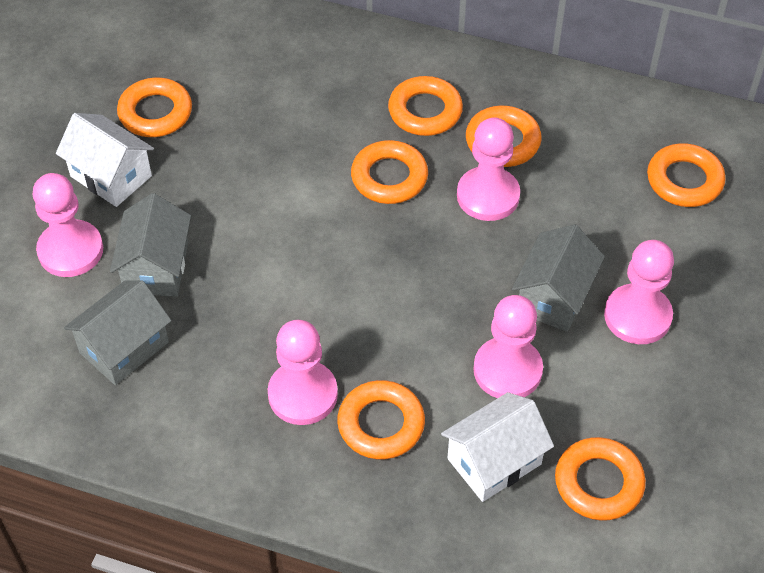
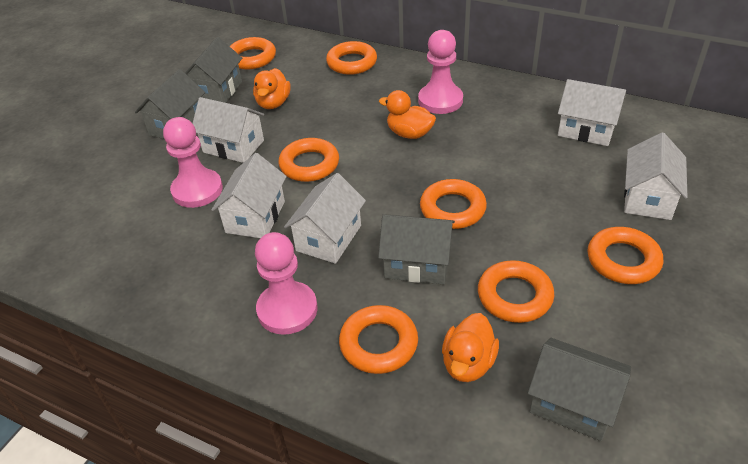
grey house: [64,280,172,385] [110,193,191,297] [512,225,605,332] = 3 -> [135,69,205,139] [185,37,242,103] [378,215,455,284] [528,338,631,441] = 4
orange duck: none = 0 -> [253,68,291,109] [379,90,436,139] [442,313,499,382] = 3
pink pawn: [32,173,103,277] [268,320,338,425] [457,117,520,221] [473,295,543,398] [604,240,674,344] = 5 -> [163,117,223,208] [255,232,318,335] [418,30,463,114] = 3
white house: [56,113,154,207] [441,392,554,502] = 2 -> [192,97,264,163] [211,153,287,238] [284,173,366,264] [558,79,626,146] [624,132,688,220] = 5

